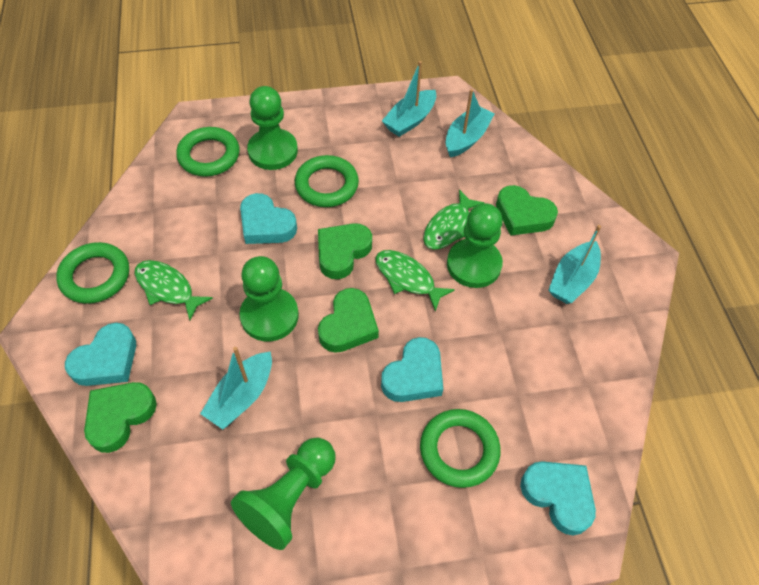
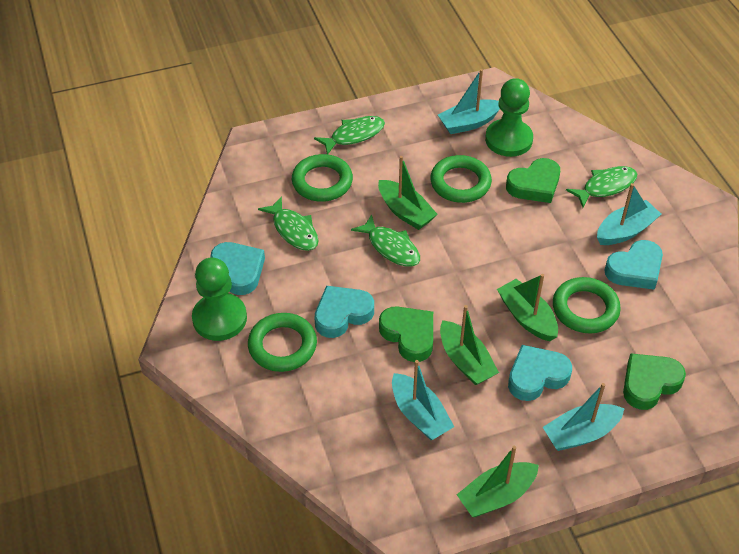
green boat: none = 0 -> [378,156,438,230] [440,305,499,385] [457,446,539,517] [497,274,558,341] = 4
green fish: [135,260,213,320] [375,250,455,312] [423,189,484,250] = 3 -> [258,196,319,251] [314,116,385,155] [351,214,420,266] [566,166,637,208] = 4
green heart: [84,382,157,453] [318,223,372,279] [318,288,379,353] [496,185,558,236] = 4 -> [379,306,433,362] [506,158,560,203] [623,353,686,410] = 3
green pawn: [231,438,335,550] [239,256,299,342] [247,86,298,170] [447,203,503,288] = 4 -> [192,258,247,341] [485,78,533,157] = 2

